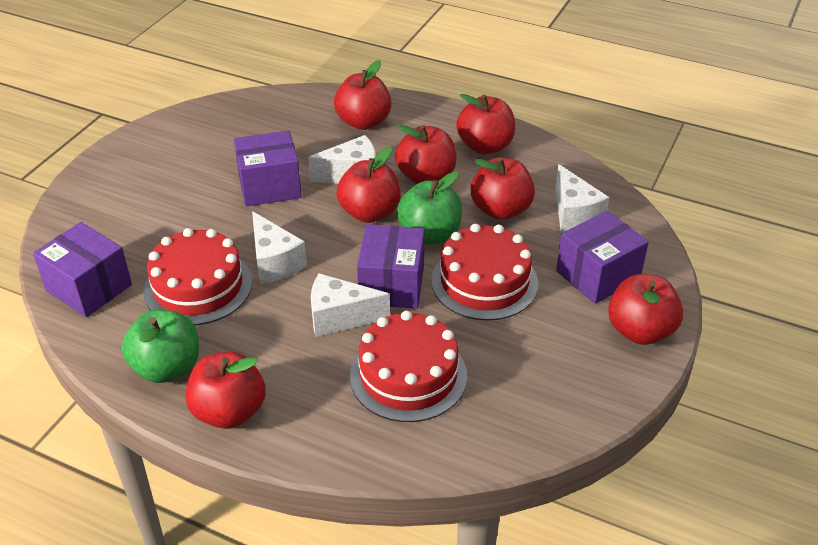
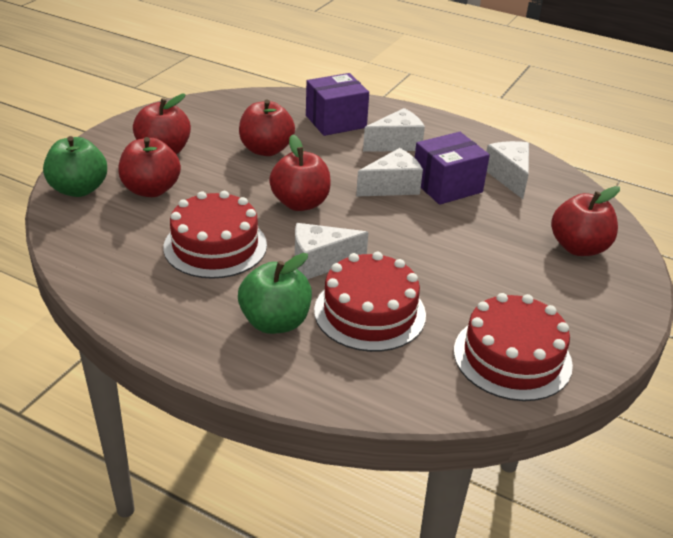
purple box: [33,222,132,317] [234,130,302,207] [357,224,425,309] [556,210,649,304] = 4 -> [306,73,369,136] [415,132,490,205] = 2
red apple: [185,352,265,429] [334,60,392,130] [336,147,401,223] [395,125,457,184] [456,94,515,154] [471,157,535,220] [608,274,683,345] = 7 -> [118,137,181,197] [133,94,191,155] [239,99,295,156] [269,134,331,211] [551,186,620,256] = 5

